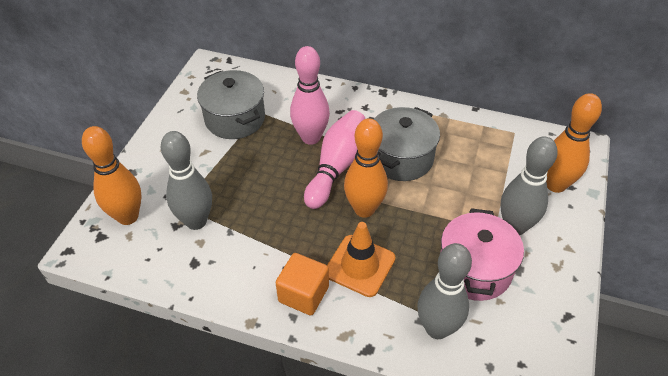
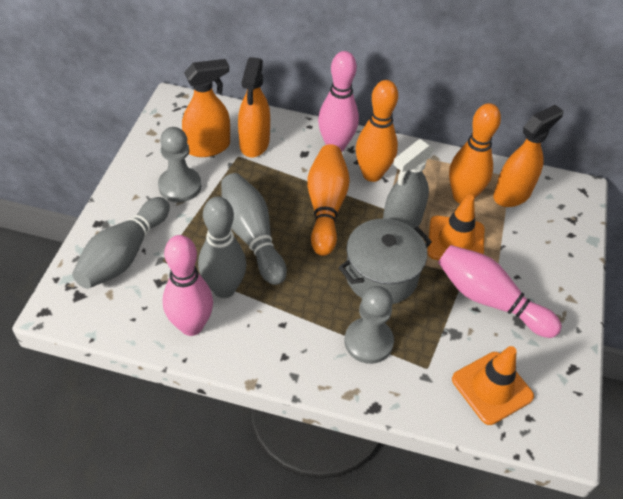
grey pawn: none = 0 -> [158,127,202,202] [344,286,394,364] = 2
grey pot: [197,70,265,139] [374,107,440,181] = 2 -> [339,219,432,304] = 1
grey spray bottle: none = 0 -> [383,139,434,228] = 1
orange cube: [276,253,329,315] = 1 -> none = 0
orange spray bottle: none = 0 -> [182,59,230,157] [238,57,270,157] [493,105,564,207] = 3
orange traffic cone: [327,222,396,297] = 1 -> [427,195,484,260] [452,346,534,425] = 2
pink bowling pin: [290,46,330,145] [304,110,366,209] = 2 -> [163,235,213,336] [318,51,359,152] [438,245,562,338] = 3
pink pot: [440,208,524,301] = 1 -> none = 0

